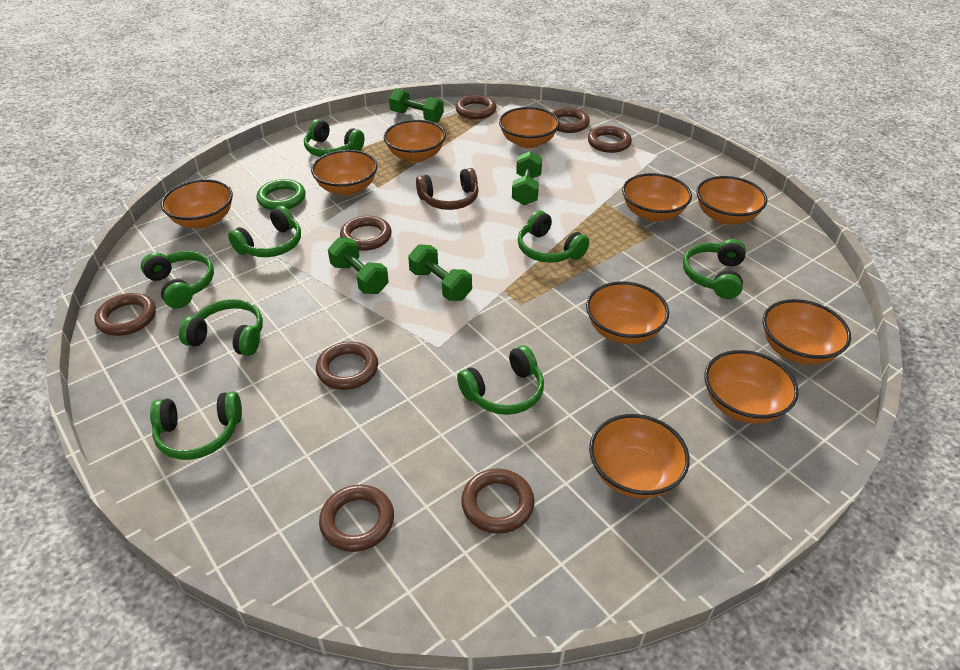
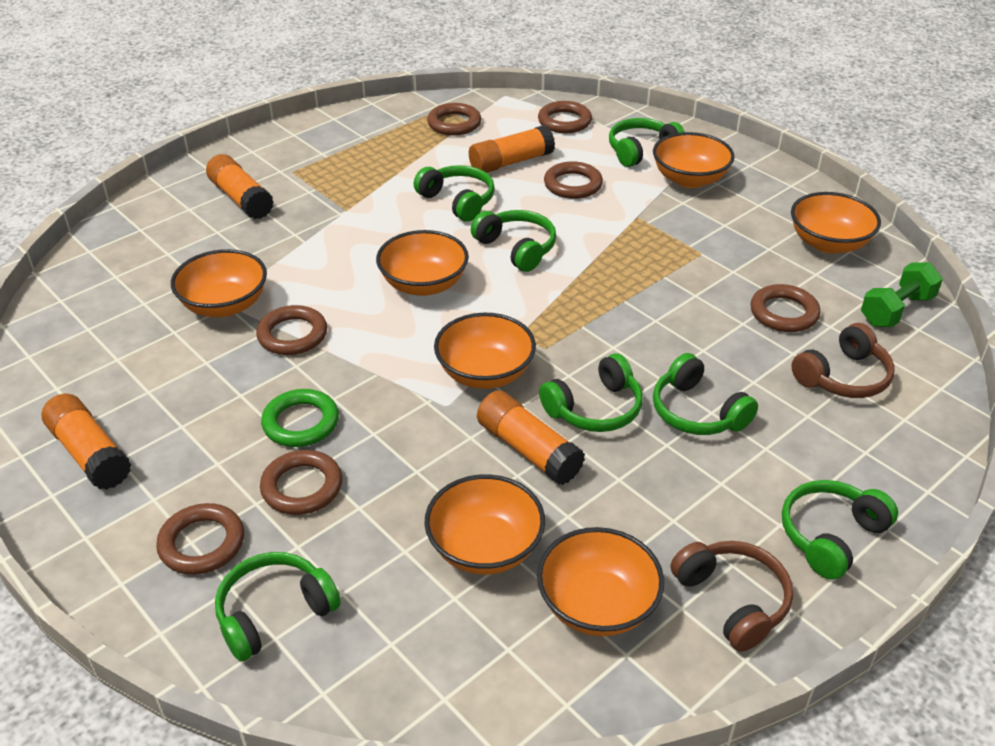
brown headphones: [416,168,479,210] = 1 -> [670,541,793,652] [791,323,895,398] = 2
brown ring: [94,293,156,336] [316,342,378,390] [319,485,394,552] [340,216,392,251] [455,95,497,119] [461,469,535,534] [552,108,590,133] [588,126,632,153] = 8 -> [156,503,244,575] [256,305,327,355] [260,450,342,515] [427,103,481,135] [538,101,592,133] [544,161,603,199] [750,284,820,332] = 7
green dumbbell: [328,238,389,294] [389,88,444,122] [408,244,472,301] [512,151,542,205] = 4 -> [861,262,943,327] = 1
green headphones: [141,251,214,309] [150,391,242,460] [179,299,263,356] [228,206,301,257] [304,119,365,157] [457,345,544,415] [518,211,589,263] [683,239,746,299] = 8 -> [215,552,341,662] [414,165,495,222] [471,210,556,272] [539,354,643,432] [609,118,685,167] [653,353,758,435] [782,480,898,580] = 7
orange bowl: [161,179,233,229] [311,150,377,196] [384,120,446,163] [499,107,560,149] [586,281,669,344] [589,414,690,498] [622,173,692,222] [696,176,768,225] [704,350,799,424] [763,299,851,365] = 10 -> [171,249,267,317] [376,230,469,296] [424,474,545,575] [434,313,536,389] [537,527,664,636] [653,132,735,188] [791,192,881,254] = 7
orange glue stick: none = 0 -> [42,394,131,490] [206,154,274,219] [469,125,555,173] [477,390,585,485] = 4

